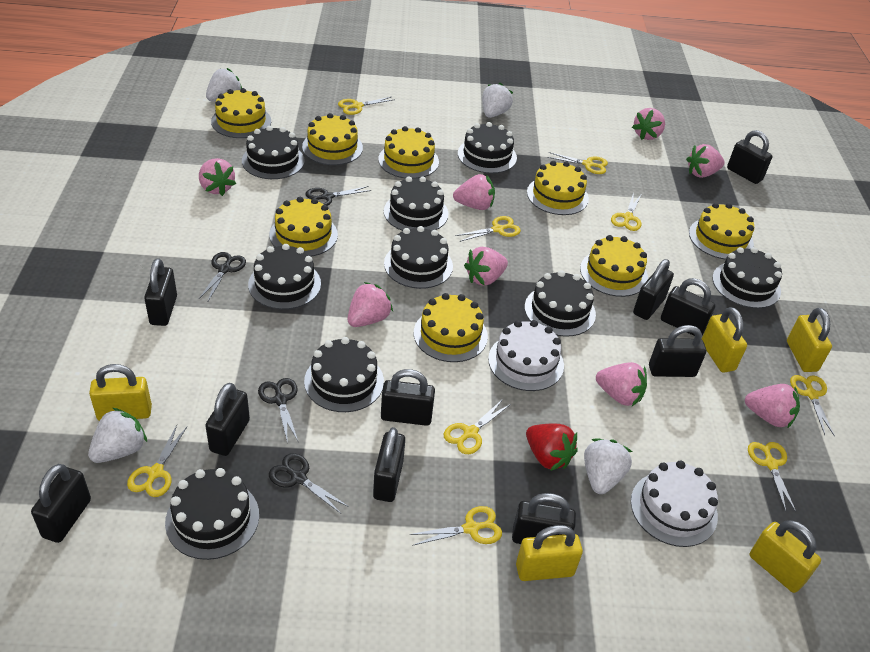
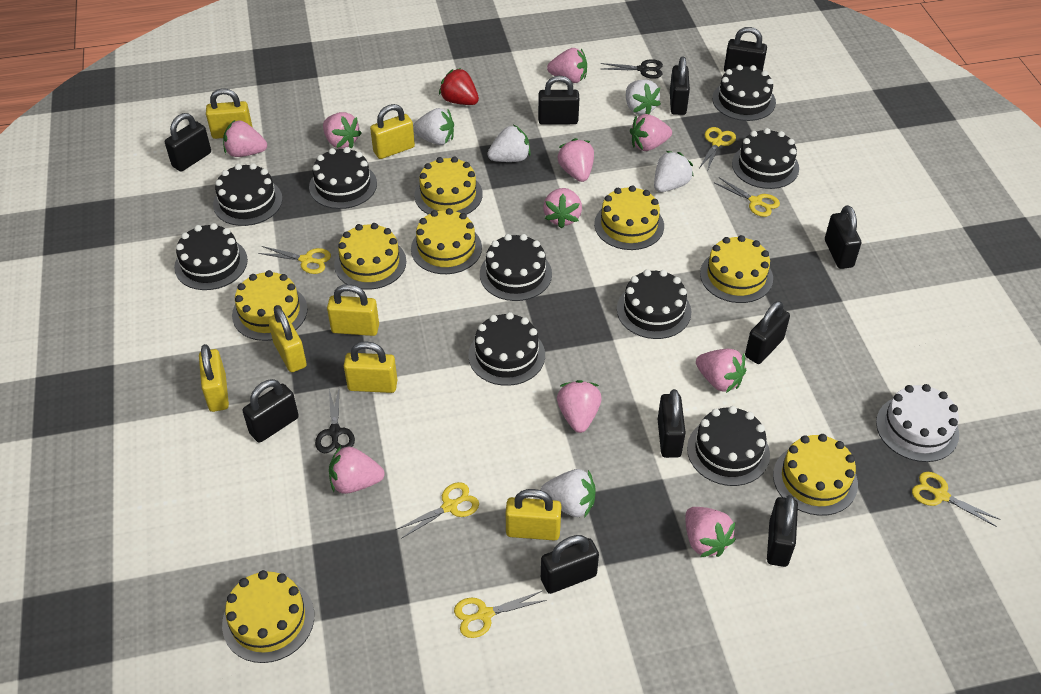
black scissors: [198,252,246,301] [258,378,298,444] [269,453,349,514] [305,186,371,206] = 4 -> [315,389,355,453] [601,59,663,79] = 2
pink strawberry: [199,158,236,196] [348,282,393,327] [453,174,495,210] [464,247,508,286] [596,362,647,406] [632,108,665,140] [686,144,725,178] [745,384,800,429] = 8 -> [223,120,267,157] [323,112,362,149] [329,446,384,494] [543,188,582,228] [547,48,587,83] [557,138,594,182] [557,380,602,433] [630,114,672,151] [685,507,736,557] [696,349,746,393] = 10
white cake: [488,320,564,391] [631,460,718,547] = 2 -> [876,384,959,462] = 1
white strawberry: [88,408,147,463] [206,68,242,102] [482,82,513,118] [584,439,632,494] = 4 -> [413,108,454,145] [487,124,531,162] [541,469,596,517] [626,79,661,115] [654,151,694,192] = 5
yellow padlock: [89,364,152,421] [516,525,583,581] [702,307,747,372] [750,520,821,593] [787,308,832,372] = 5 -> [199,344,229,412] [206,88,252,139] [268,307,307,372] [327,284,379,336] [344,341,397,393] [370,104,415,159] [506,489,561,541] = 7
yellow scissors: [127,425,187,497] [338,97,395,115] [409,506,502,546] [444,399,511,454] [456,216,521,242] [547,152,608,174] [611,193,641,231] [748,442,796,512] [790,375,835,436] = 9 -> [258,246,331,274] [395,482,479,539] [454,591,547,638] [699,127,736,171] [715,177,780,217] [912,472,1000,527] = 6

